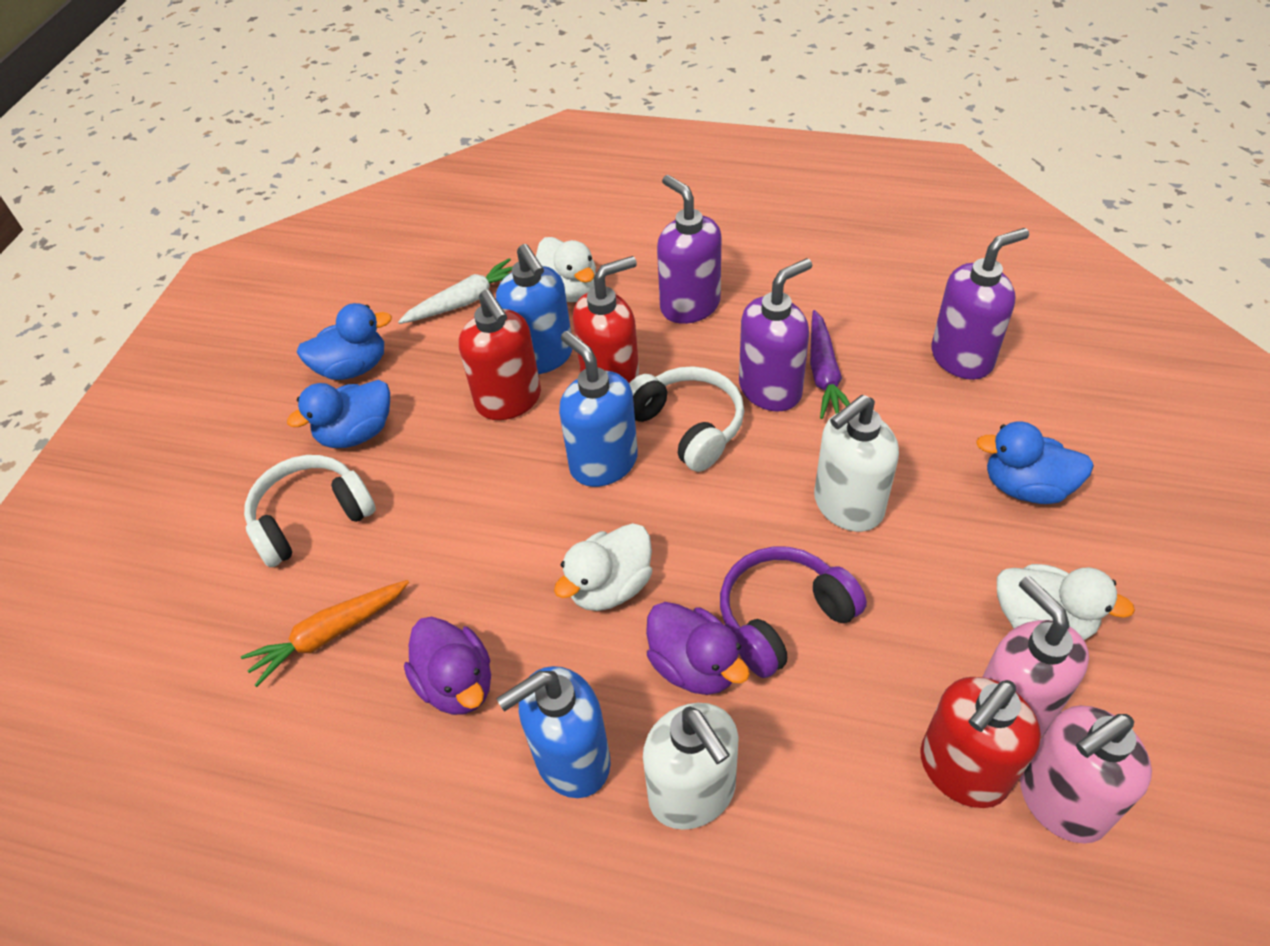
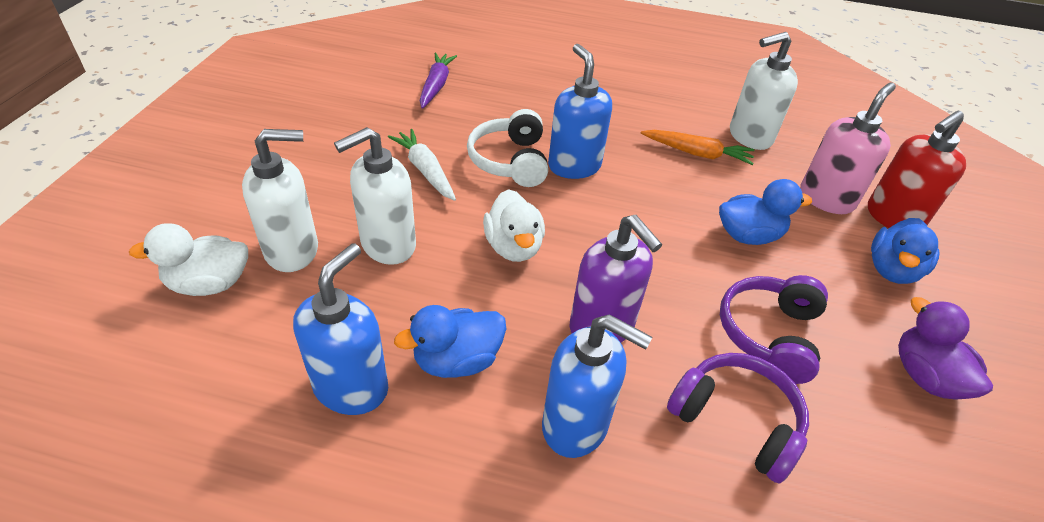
pink soap dispenser: [982,576,1089,736] [1020,705,1152,844] = 2 -> [800,82,896,214] = 1
purple duck: [404,617,491,715] [646,602,750,695] = 2 -> [898,297,993,400] = 1
purple headphones: [720,546,867,678] = 1 -> [667,353,809,484] [720,275,828,384] = 2
purple soap dispenser: [657,175,722,324] [739,258,812,411] [931,228,1029,380] = 3 -> [570,215,662,343] = 1
red soap dispenser: [459,289,541,420] [573,256,639,383] [920,677,1041,808] = 3 -> [868,111,966,228] = 1
white duck: [536,237,596,302] [554,523,652,611] [997,564,1135,640] = 3 -> [129,223,248,296] [483,189,545,262] = 2
white headphones: [244,455,376,567] [629,366,744,472] = 2 -> [467,109,548,187] = 1
white soap dispenser: [643,703,739,830] [814,395,899,532] = 2 -> [242,129,318,272] [334,127,416,265] [730,32,798,150] = 3

